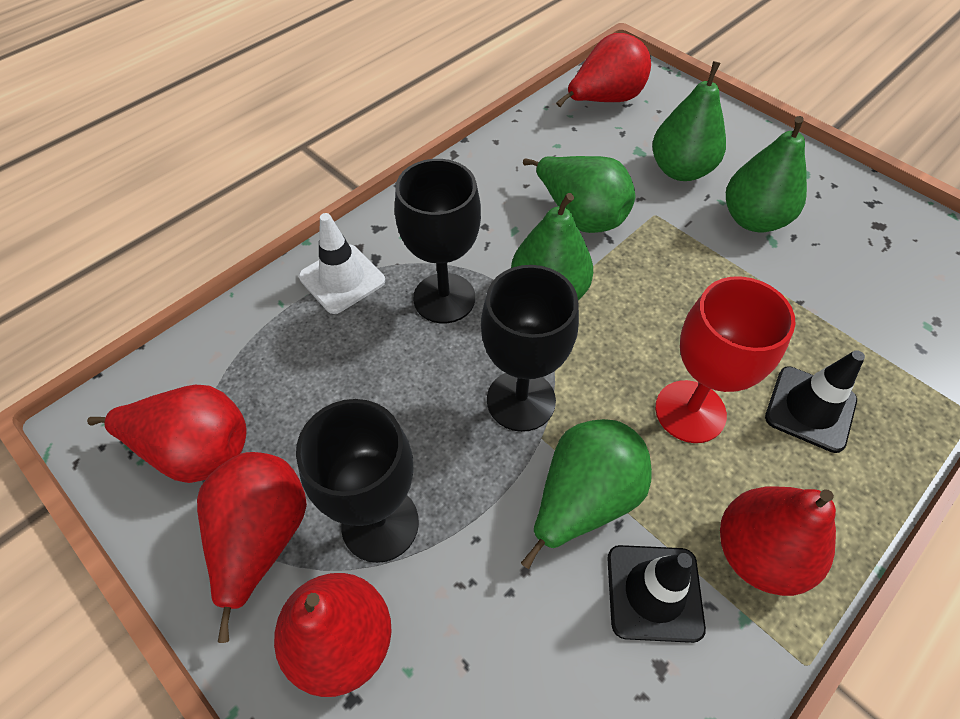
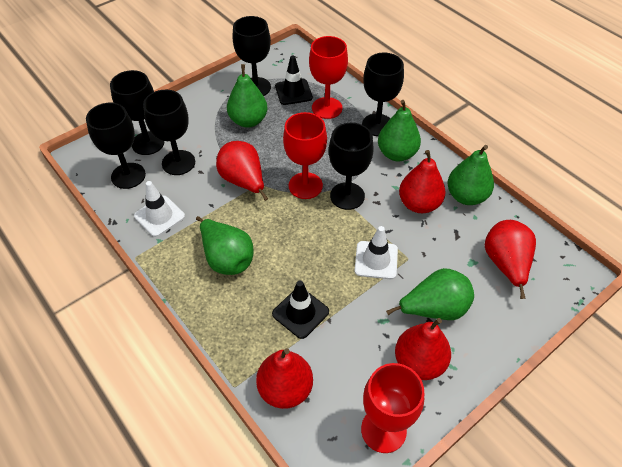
black goblet: [296,399,419,563] [395,159,481,323] [481,265,579,432] = 3 -> [86,102,146,189] [110,70,164,155] [143,90,195,175] [233,16,271,96] [329,123,373,210] [362,53,404,136] = 6
red goblet: [655,277,796,443] = 1 -> [283,112,327,199] [309,36,348,119] [361,363,424,453] = 3
white traffic cone: [299,213,385,314] = 1 -> [134,181,185,237] [354,226,398,279] = 2

